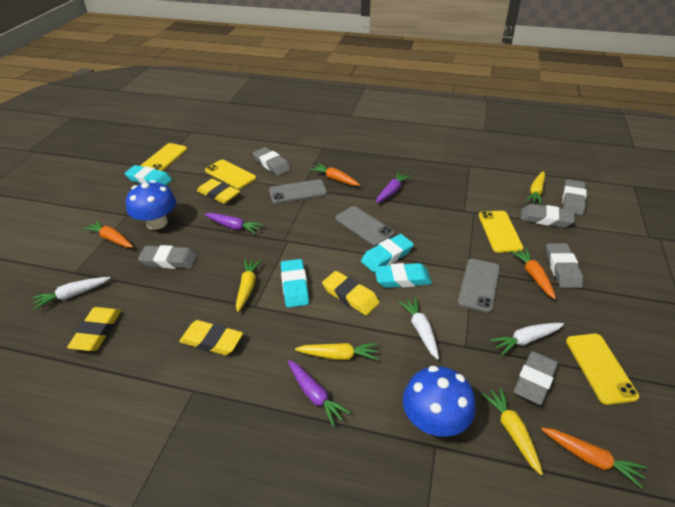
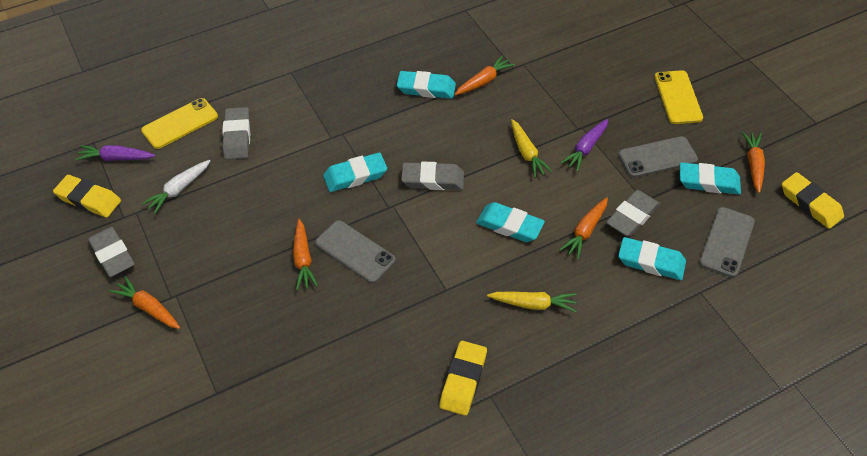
blue mushroom: [126,180,176,230] [403,366,476,437] = 2 -> none = 0
grey eraser: [138,245,197,269] [253,147,291,176] [514,351,558,405] [521,204,575,227] [546,243,583,288] [562,179,587,215] = 6 -> [88,227,135,277] [222,107,250,160] [401,162,464,190] [606,190,660,237] = 4
orange carrot: [83,220,133,248] [310,163,360,186] [511,248,556,299] [541,428,647,489] = 4 -> [109,276,180,329] [293,219,318,290] [455,55,515,95] [559,197,608,259] [742,131,765,193] = 5
purple carrot: [205,213,263,234] [288,360,351,427] [376,172,411,203] = 3 -> [75,145,156,161] [561,119,608,172] = 2
turquoise eraser: [125,165,172,185] [281,259,309,308] [361,234,414,272] [374,263,432,288] = 4 -> [323,153,387,192] [397,71,456,99] [476,202,545,242] [618,237,686,280] [680,162,741,194] = 5
white carrot: [32,277,110,310] [398,297,439,360] [490,323,564,355] = 3 -> [142,160,210,214] = 1
yellow carrot: [236,259,261,312] [295,343,378,360] [481,387,543,475] [526,171,545,205] = 4 -> [487,292,576,312] [511,119,553,178] = 2
yellow eraser: [67,307,121,351] [179,320,243,355] [197,179,240,204] [322,271,380,315] = 4 -> [53,175,121,218] [439,341,487,416] [782,172,844,229] = 3
yellow phone: [140,143,187,171] [205,160,256,189] [479,211,524,253] [566,334,639,405] = 4 -> [141,98,218,149] [654,70,703,124] = 2

